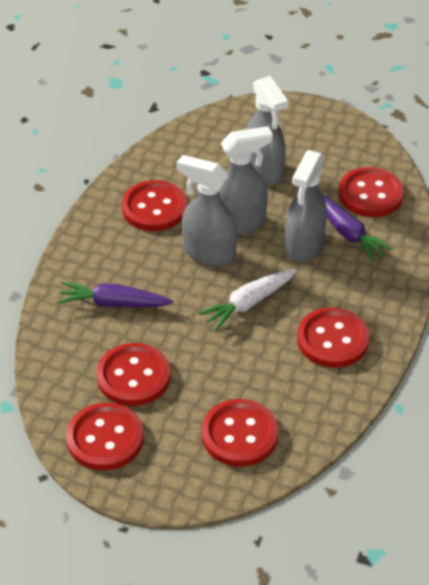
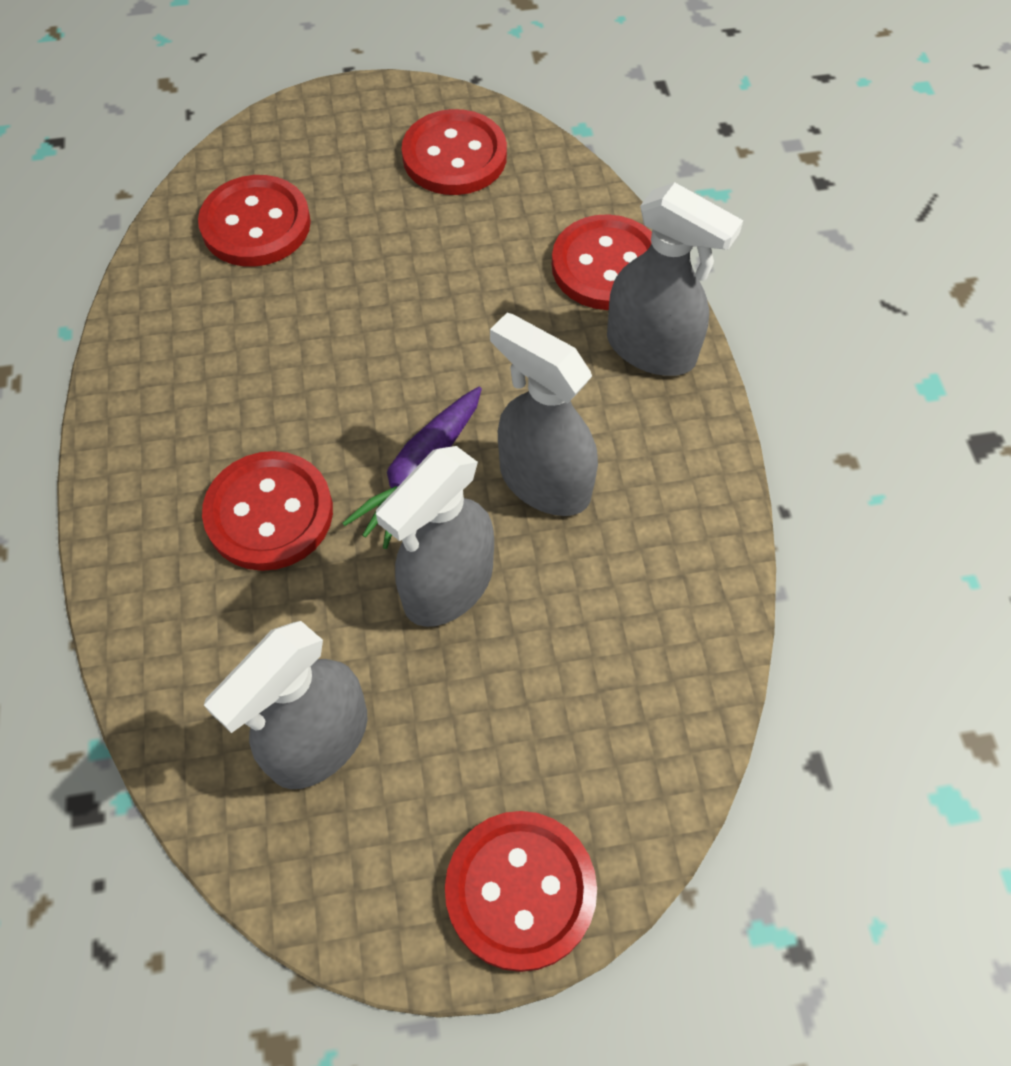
purple carrot: [57,282,173,307] [323,195,393,262] = 2 -> [342,387,482,549] = 1
red button: [66,403,144,471] [96,343,171,406] [122,180,187,231] [202,399,278,467] [297,307,370,368] [339,167,404,217] = 6 -> [198,175,311,267] [202,451,333,571] [402,109,507,195] [445,811,597,972] [552,214,652,310] = 5
white carrot: [198,269,296,331] = 1 -> none = 0

